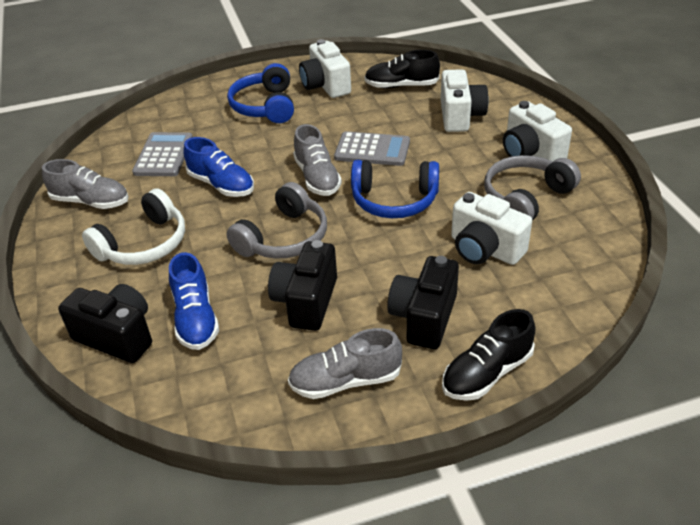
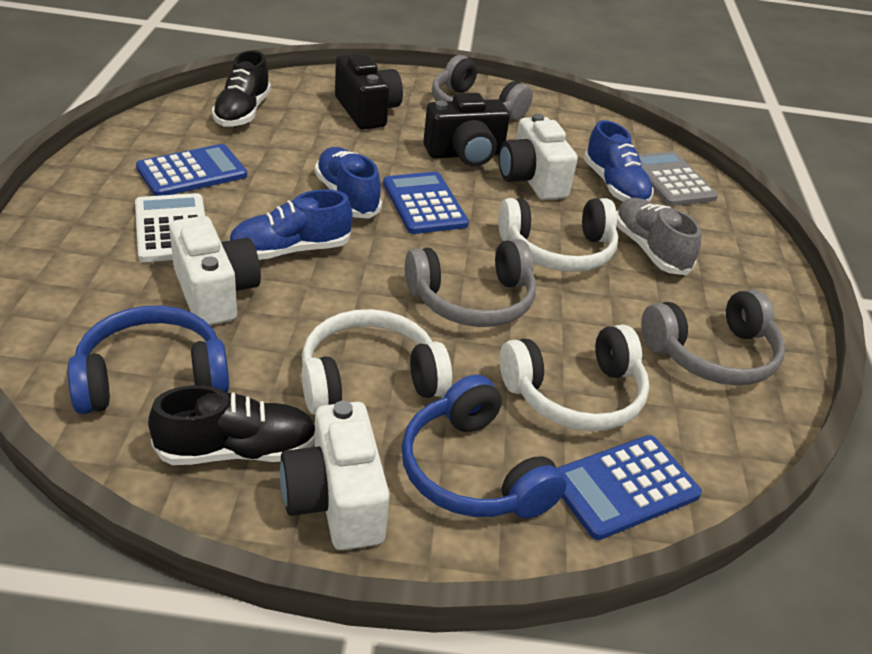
black camera: [58,284,152,363] [268,240,337,331] [387,256,459,349] = 3 -> [335,53,403,130] [423,93,510,167] = 2
blue calculator: none = 0 -> [136,144,247,196] [383,172,469,234] [558,435,702,540] = 3
blue shoe: [169,252,219,350] [183,137,254,197] = 2 -> [228,189,353,260] [315,147,382,219] [584,120,654,201] = 3
grey calculator: [132,132,193,176] [334,131,410,166] = 2 -> [638,151,718,206] = 1
grey headphones: [227,182,327,259] [484,155,581,220] = 2 -> [405,239,536,327] [432,55,533,120] [641,289,785,386] = 3
grey shoe: [42,159,129,209] [288,328,402,399] [293,124,342,196] = 3 -> [617,198,701,275] = 1
white calculator: none = 0 -> [135,193,205,262] = 1
white camera: [299,39,351,98] [441,69,489,132] [451,192,532,265] [503,101,572,161] = 4 -> [169,216,261,326] [280,401,390,550] [499,113,578,200] = 3
white headphones: [82,188,185,265] = 1 -> [302,309,452,415] [498,198,618,272] [500,324,649,431] = 3

